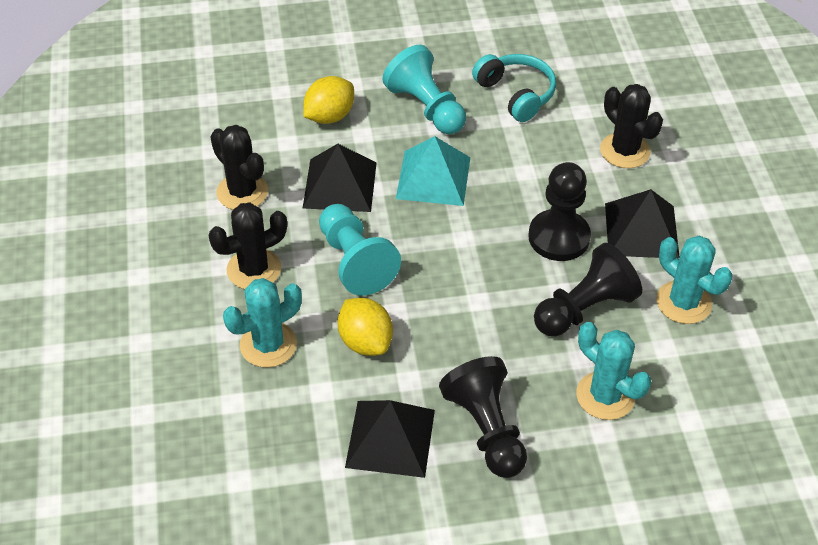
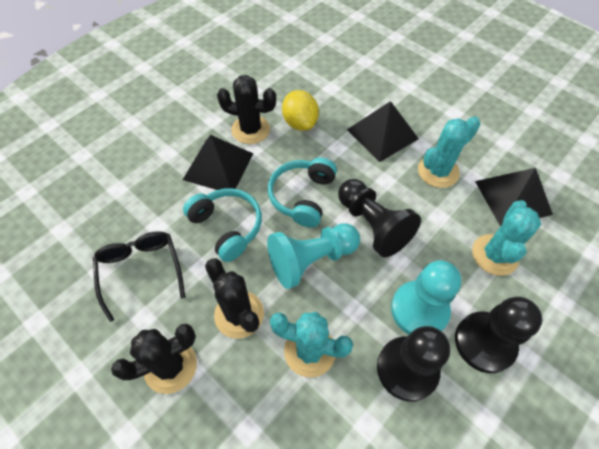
black glasses: none = 0 -> [93,231,185,322] = 1
turquoise headphones: [472,54,556,122] = 1 -> [183,188,262,262] [268,157,337,228] = 2
turquoise pyramid: [396,136,470,206] = 1 -> none = 0
yellow lemon: [303,76,354,124] [338,298,393,356] = 2 -> [282,90,319,131] = 1

